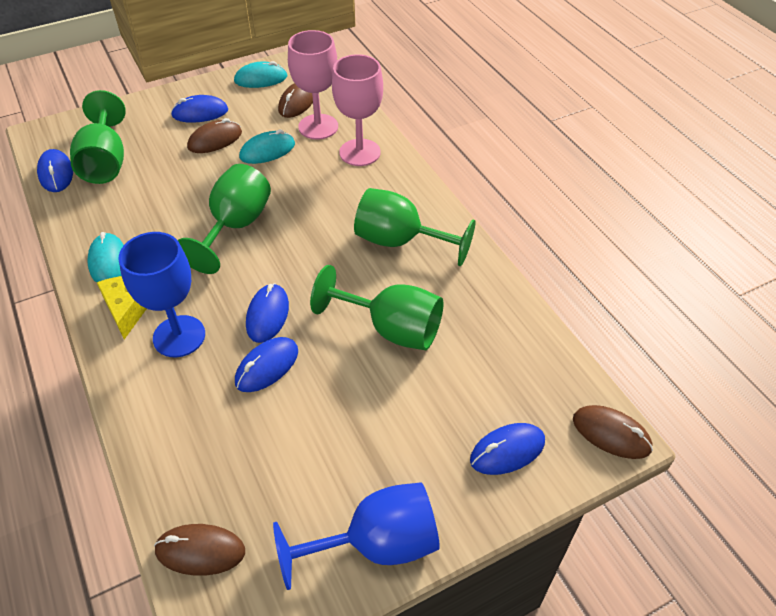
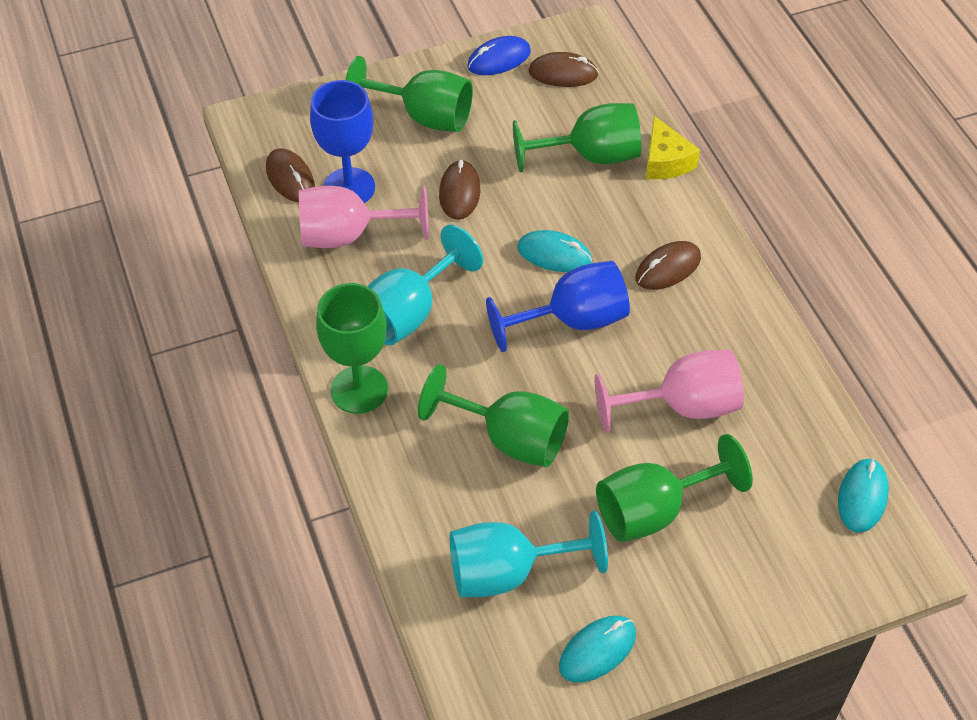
blue mouse: [37,149,73,192] [171,95,228,123] [235,337,298,392] [246,283,289,343] [470,423,545,475] = 5 -> [467,36,531,75] = 1
green goblet: [70,90,126,184] [178,164,271,274] [310,265,443,350] [354,188,476,267] = 4 -> [316,283,388,414] [345,56,473,132] [418,364,569,467] [513,103,641,172] [596,434,753,542] = 5
turquoise goblet: none = 0 -> [367,225,483,345] [450,510,608,597] = 2

